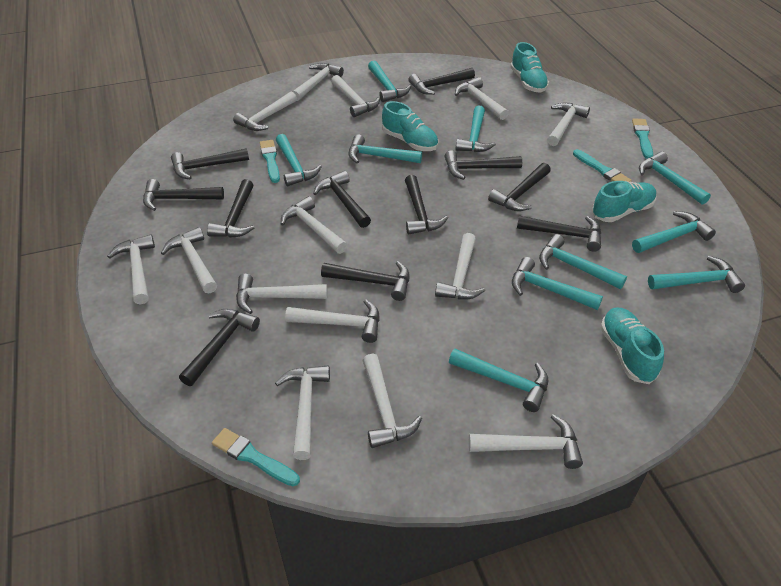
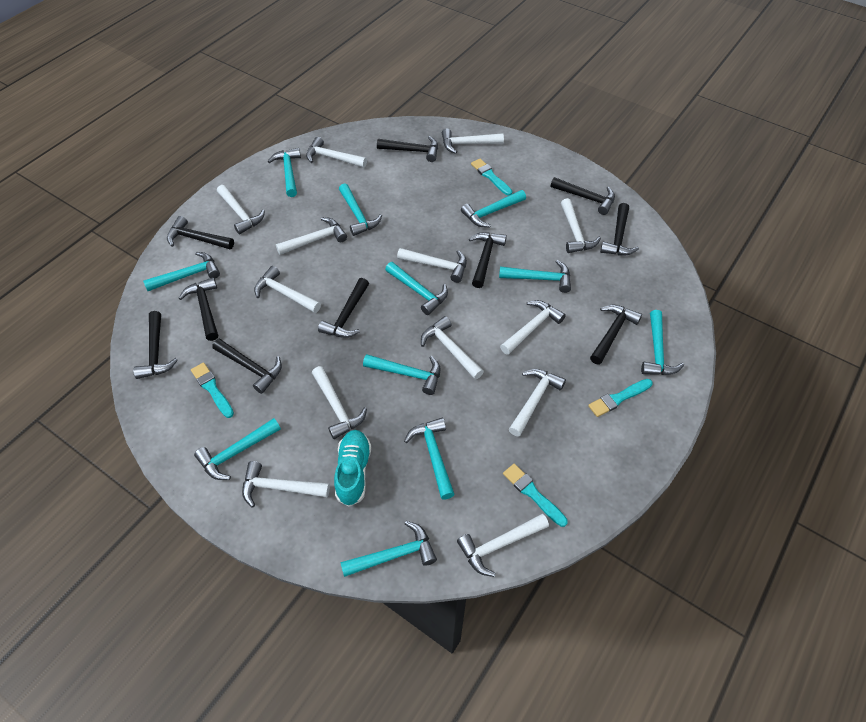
black hammer: [143,179,224,211] [171,148,249,179] [179,309,260,386] [207,179,254,238] [313,171,371,228] [321,261,409,301] [405,175,448,234] [408,68,475,95] [445,150,522,180] [488,163,551,211] [517,216,601,252] = 11 -> [133,311,178,379] [167,216,234,249] [178,277,218,341] [212,338,282,394] [318,278,369,338] [377,136,438,162] [469,232,507,288] [551,177,615,215] [590,305,642,364] [600,203,639,256] = 10
turquoise hammer: [276,134,322,186] [348,134,422,163] [368,61,411,102] [449,349,548,412] [456,105,496,152] [512,257,603,310] [539,234,627,289] [632,211,716,253] [639,151,711,205] [648,256,745,293] = 10 -> [143,252,220,291] [194,418,281,480] [267,148,301,197] [339,183,382,236] [340,521,437,577] [363,354,440,395] [385,262,448,315] [404,417,455,500] [461,190,526,227] [499,260,571,293] [641,310,684,375] = 11
turquoise shoe: [382,101,438,151] [510,42,549,93] [592,181,657,222] [600,308,664,384] = 4 -> [334,430,371,507] = 1
white hammer: [107,235,155,305] [161,227,217,293] [233,91,297,131] [236,274,328,314] [275,365,330,460] [281,196,347,254] [285,300,380,343] [292,63,344,101] [331,75,380,117] [362,354,422,448] [435,233,485,300] [455,77,509,120] [469,414,583,469] [547,103,590,146] = 14 -> [217,185,265,234] [242,461,330,507] [254,266,321,313] [276,217,347,255] [306,137,367,168] [312,366,367,439] [397,248,467,283] [421,316,484,380] [442,128,504,154] [457,514,549,577] [500,300,566,355] [509,369,566,437] [561,198,601,253] = 13

